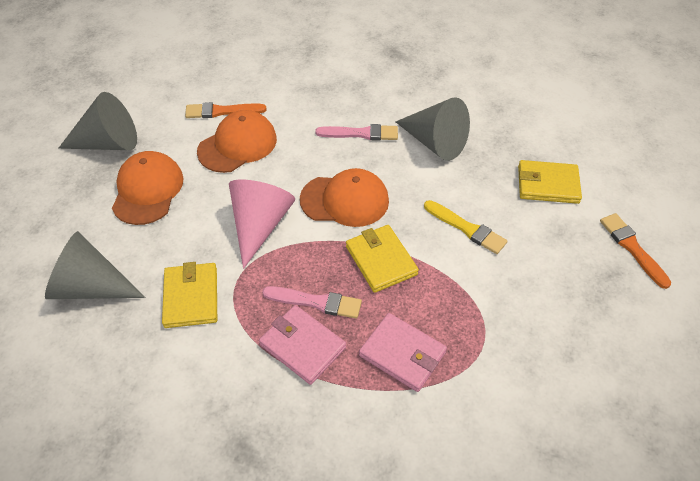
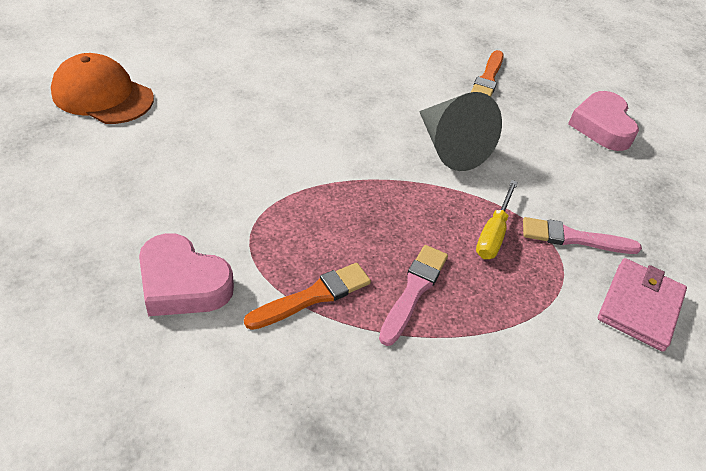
grey cone: [45,231,145,299] [58,92,137,150] [396,97,470,161] = 3 -> [419,92,502,171] = 1
orange cap: [112,151,184,225] [197,110,277,173] [300,168,389,227] = 3 -> [51,53,154,124] = 1
pink cone: [229,179,295,269] = 1 -> none = 0
pink heart: none = 0 -> [139,233,234,316] [568,91,639,151] = 2
pink wallet: [259,305,346,385] [359,313,447,392] = 2 -> [598,258,687,352] = 1
yellow brush: [424,200,508,254] = 1 -> none = 0
yellow screwdriver: none = 0 -> [476,180,518,259] = 1
yellow wallet: [162,262,217,328] [346,225,419,293] [518,160,582,204] = 3 -> none = 0

